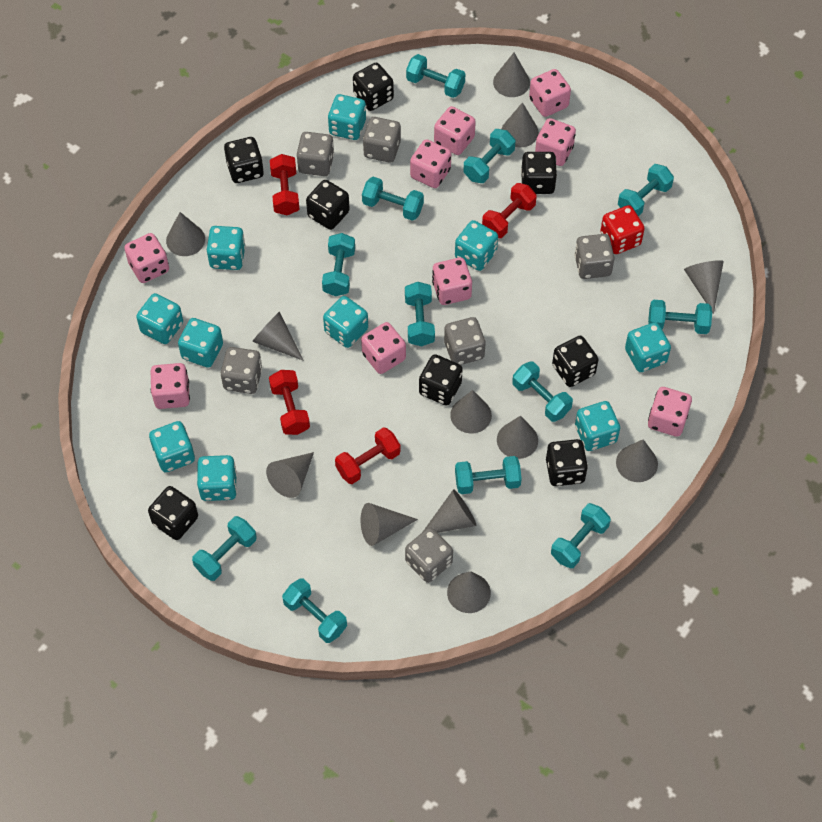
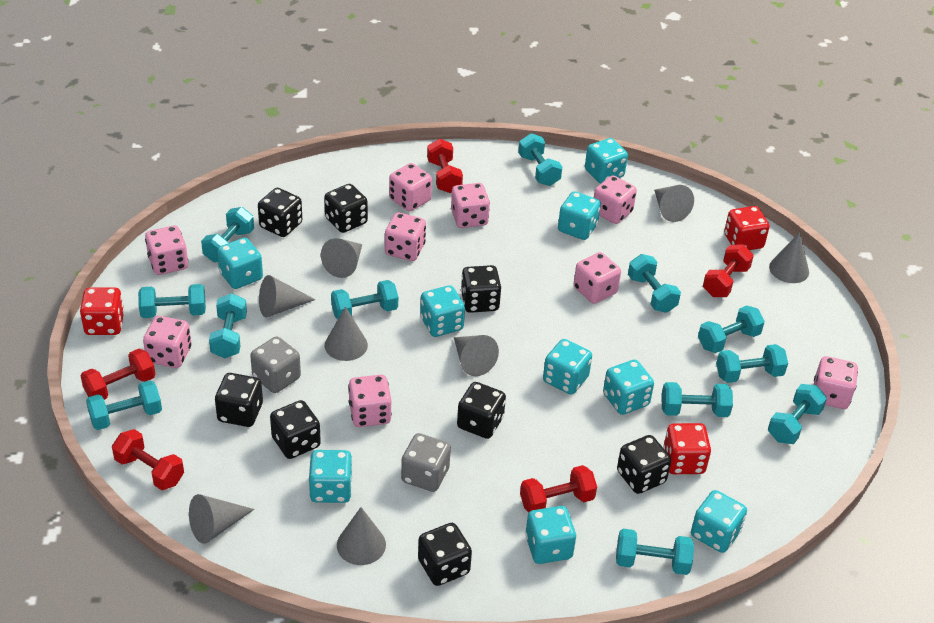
grey cone: [166,212,205,256] [252,311,304,361] [266,452,314,498] [361,503,418,546] [424,489,476,533] [447,571,491,613] [450,390,492,434] [493,53,530,97] [497,416,538,459] [501,102,539,147] [616,439,658,482] [684,260,724,314] = 12 -> [189,494,255,544] [259,275,316,318] [321,238,362,278] [325,307,368,361] [337,507,386,565] [454,335,499,376] [654,185,694,222] [769,232,809,283] = 8
grey dice: [221,347,262,394] [296,132,334,176] [363,117,401,163] [405,528,453,583] [444,317,486,365] [575,234,614,279] = 6 -> [250,336,301,393] [401,433,451,492] = 2
red dice: [600,205,645,254] = 1 -> [80,288,124,335] [663,423,711,474] [724,206,770,250] = 3
red dumbbell: [269,370,310,435] [270,154,299,215] [335,427,400,484] [482,183,537,238] = 4 -> [81,349,155,400] [112,429,184,490] [427,139,463,193] [520,465,597,513] [703,244,754,297] = 5
turquoise dice: [136,293,183,344] [149,421,195,473] [178,318,223,368] [197,455,237,501] [207,226,245,270] [323,296,368,348] [328,94,366,140] [455,220,498,271] [575,401,620,451] [625,322,671,372] = 10 -> [217,238,263,289] [309,450,353,503] [420,285,465,337] [525,506,576,564] [543,339,592,395] [558,191,601,240] [585,138,628,184] [603,360,654,415] [691,490,747,553] = 9

